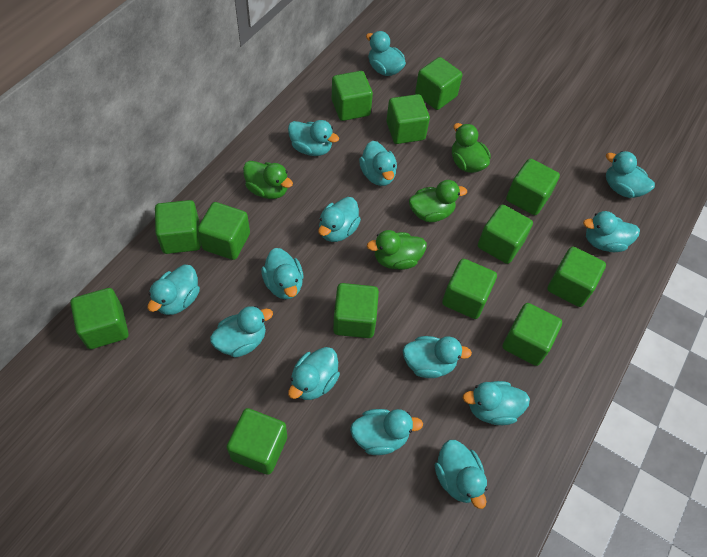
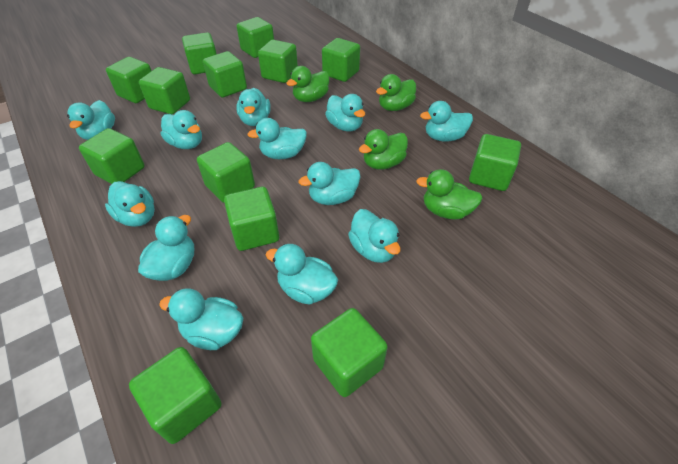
turquoise duck: [147,264,200,315] [210,306,273,358] [261,248,304,299] [288,120,339,156] [288,347,340,400] [318,197,361,242] [350,409,423,455] [359,141,397,186] [366,31,406,76] [403,336,472,378] [435,440,487,509] [463,381,530,425] [583,211,640,252] [606,151,655,198] = 14 -> [67,100,115,140] [105,181,155,227] [138,215,194,281] [159,288,243,350] [161,110,202,149] [236,88,271,126] [247,118,307,159] [266,244,338,305] [299,162,360,205] [325,94,365,131] [348,209,401,263] [420,101,473,142] = 12

